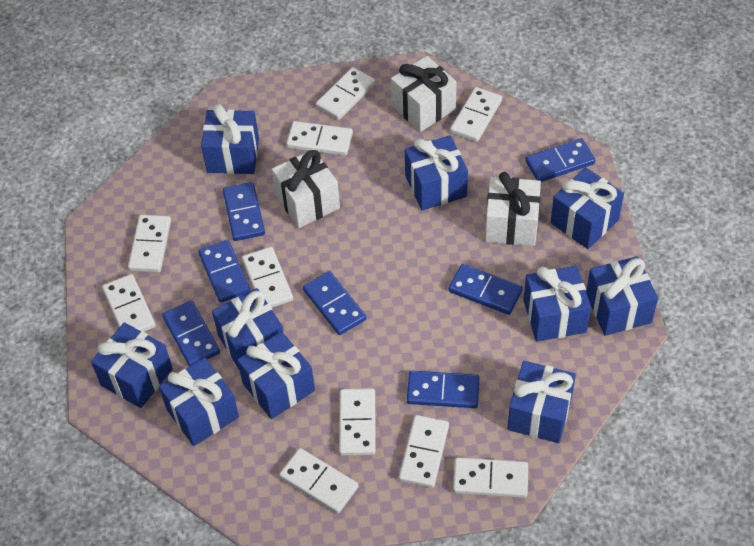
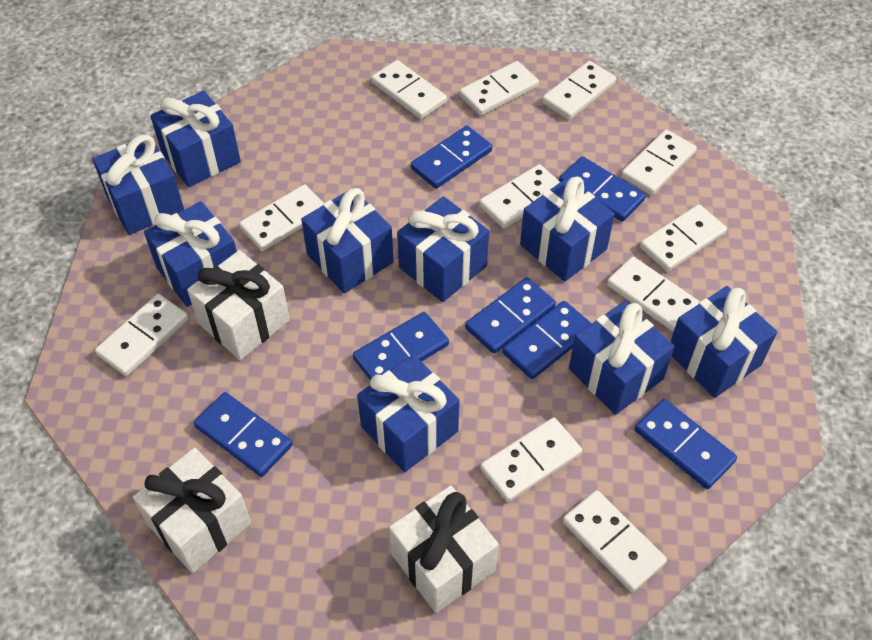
blue gift: [91,322,173,408] [159,358,239,446] [201,104,259,174] [212,288,283,369] [237,332,315,419] [405,135,468,210] [507,361,576,443] [523,266,591,342] [550,167,624,249] [586,256,658,336] = 10 -> [92,135,184,235] [144,201,237,307] [150,91,241,187] [301,188,394,293] [357,354,459,472] [397,196,489,302] [520,177,615,282] [569,301,674,415] [671,286,777,398] = 9
white domino: [102,274,156,332] [128,215,171,272] [242,247,293,308] [279,448,359,514] [286,121,353,156] [316,67,376,120] [339,388,376,456] [399,415,449,488] [450,87,502,142] [453,457,528,498] = 10 -> [95,294,189,376] [239,184,324,251] [371,60,447,119] [459,61,539,116] [479,164,560,228] [480,417,582,502] [542,61,617,120] [562,490,667,592] [607,257,700,332] [621,129,697,195] [640,204,727,272] = 11

